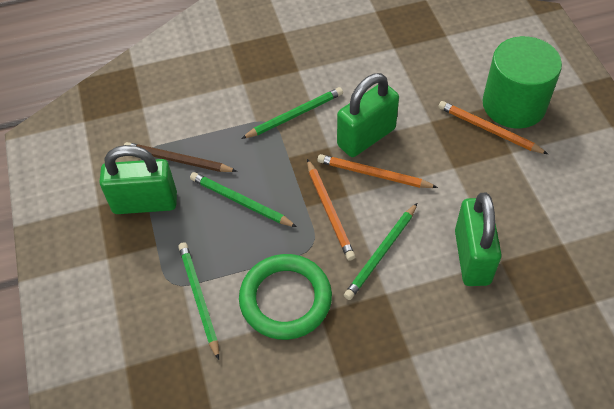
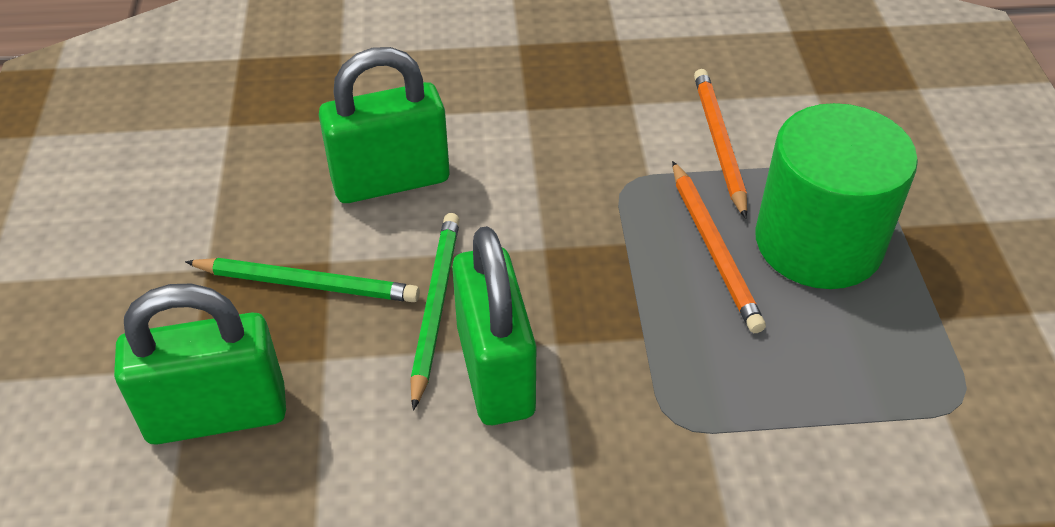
brown pencil: [124,142,237,172] = 1 -> none = 0
green pencil: [178,242,219,360] [190,172,297,227] [241,87,343,139] [344,203,417,300] = 4 -> [185,258,420,302] [410,213,460,411] = 2
green ring: [239,254,332,340] = 1 -> none = 0
orange pencil: [307,159,355,261] [317,154,438,188] [438,101,548,154] = 3 -> [672,161,766,333] [694,69,747,219] = 2

